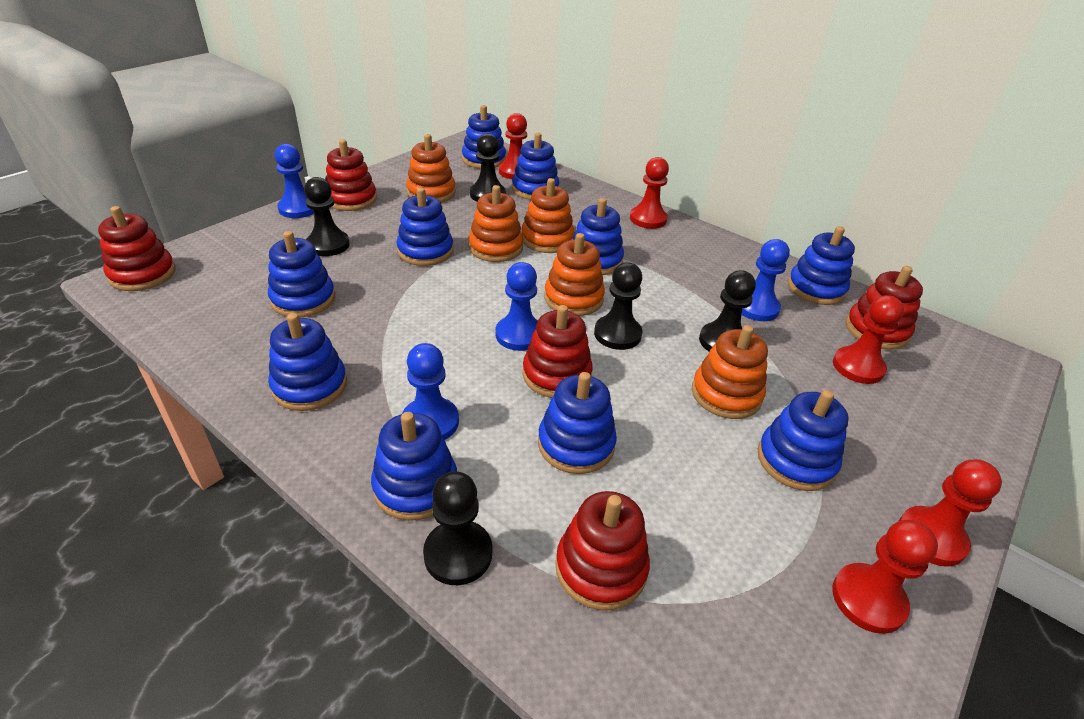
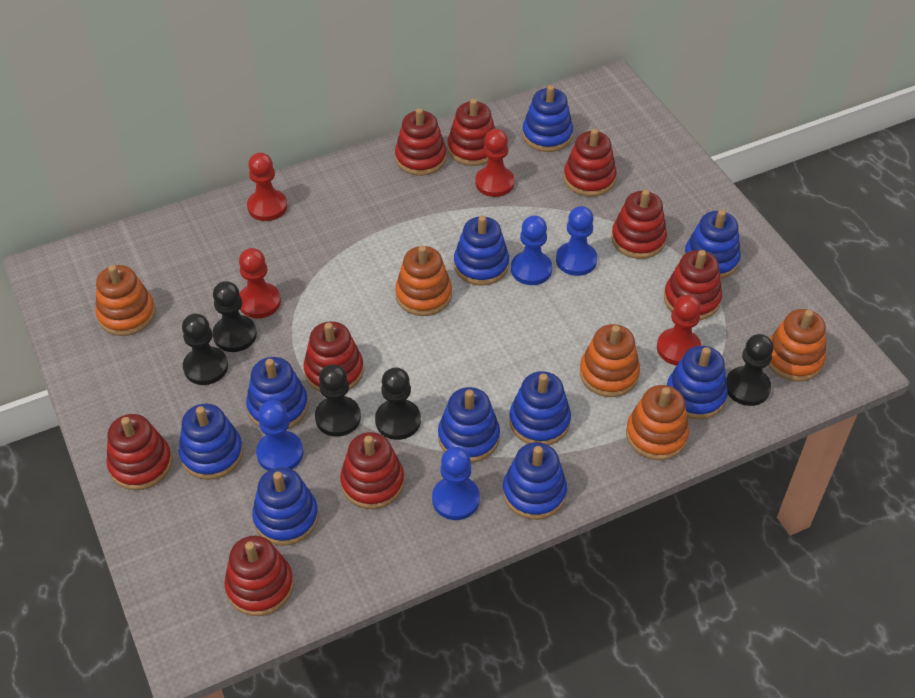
red pawn: [499,113,527,179] [630,157,669,229] [832,520,938,634] [833,295,904,384] [899,459,1002,567] = 5 -> [239,248,281,318] [247,153,287,221] [475,129,514,197] [657,295,701,365] = 4
red stacking toy: [98,206,176,291] [325,139,377,211] [522,305,593,398] [555,491,650,610] [846,266,923,349] = 5 -> [107,414,172,490] [224,536,294,616] [303,321,364,392] [340,432,404,509] [395,108,447,176] [448,99,495,166] [564,129,617,197] [611,189,667,259] [664,250,722,320] = 9

